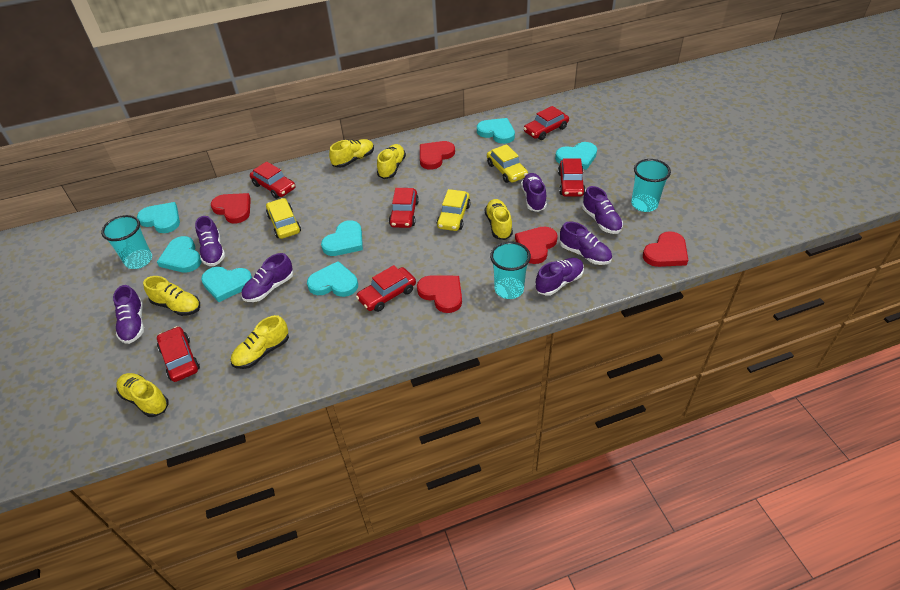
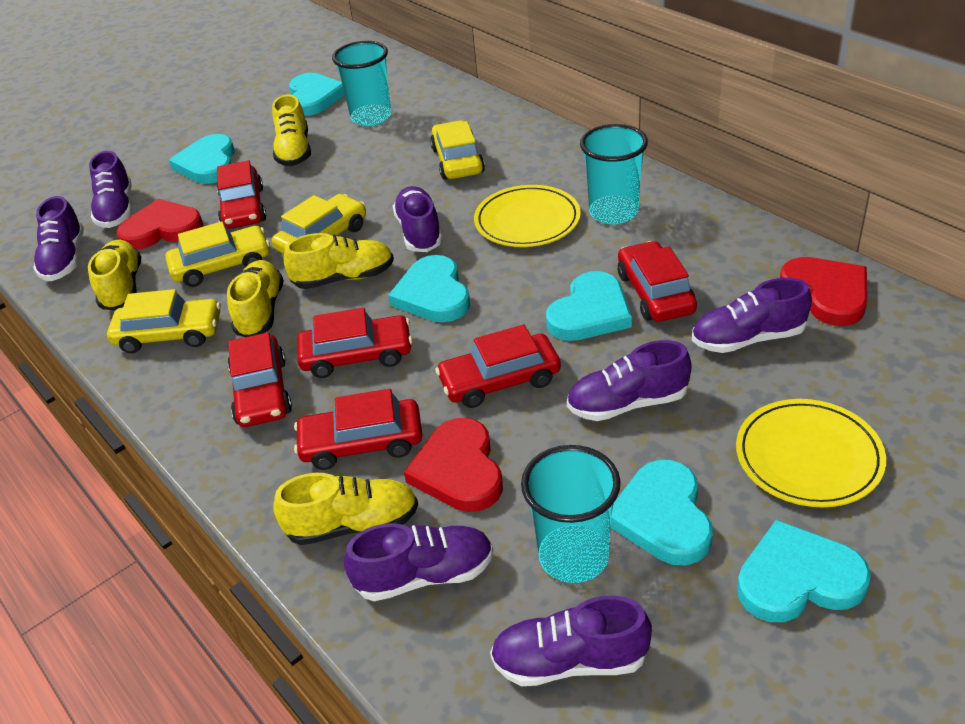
red heart: [211,193,251,224] [417,275,462,313] [420,141,455,170] [515,227,558,264] [643,231,688,267] = 5 -> [116,199,203,250] [404,418,503,512] [780,257,867,326] = 3
turquoise heart: [137,202,180,233] [157,236,202,273] [201,267,252,302] [307,261,358,297] [321,220,363,256] [477,118,515,144] [555,142,597,170] = 7 -> [169,134,235,184] [289,73,345,116] [388,255,470,322] [546,271,632,341] [611,460,713,565] [737,520,871,622] = 6
yellow car: [266,198,301,239] [437,189,471,231] [487,144,528,183] = 3 -> [107,289,221,353] [165,221,270,287] [272,194,366,254] [430,120,485,180] = 4
yellow plate: none = 0 -> [474,185,581,247] [736,399,886,507] = 2
yellow shoe: [116,373,169,417] [143,276,200,316] [231,315,289,369] [329,139,374,168] [377,144,406,179] [485,199,513,240] = 6 -> [88,240,141,310] [227,260,284,337] [272,94,311,166] [273,473,418,545] [284,233,394,289] = 5

